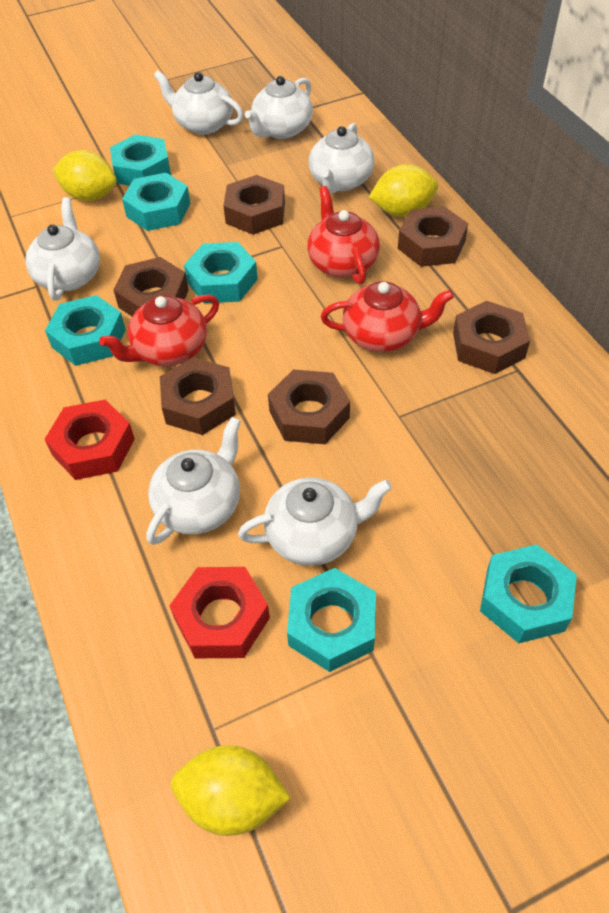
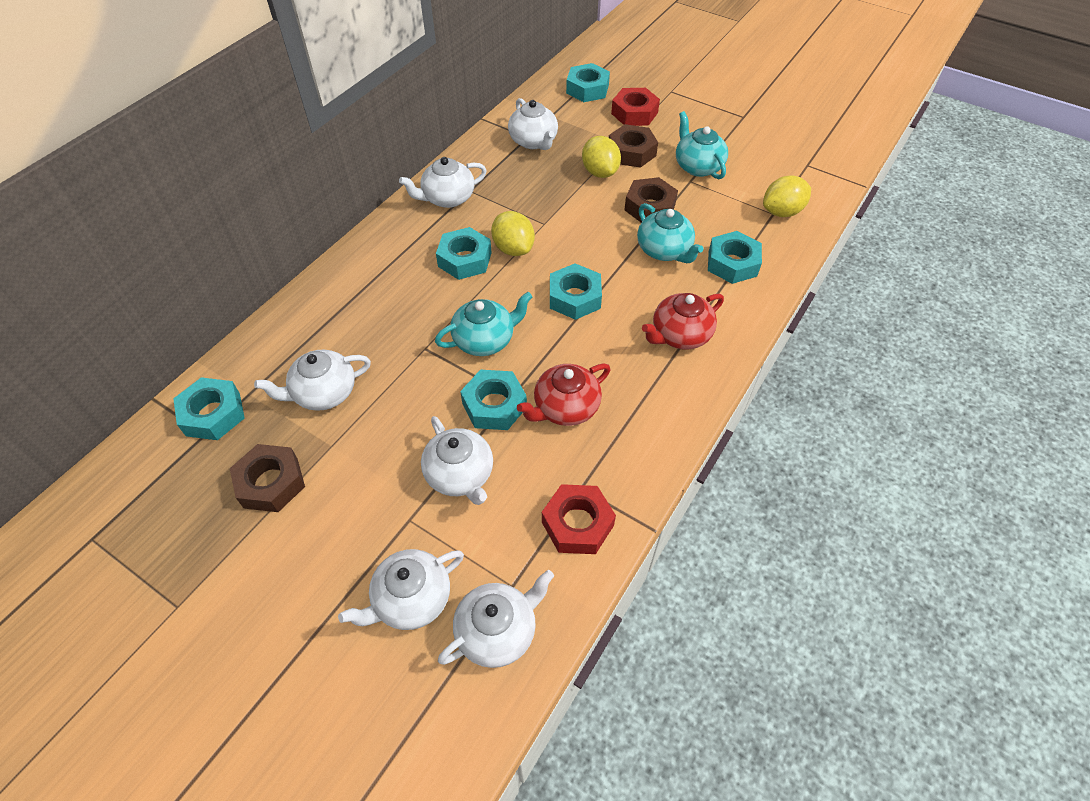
brown nut: [114,257,189,316] [160,357,236,435] [223,175,285,235] [268,369,350,444] [398,206,468,267] [453,301,530,374] = 6 -> [230,444,305,512] [609,124,658,168] [624,177,678,222] = 3
red teapot: [99,295,219,366] [307,186,380,285] [321,281,454,352] = 3 -> [517,363,610,426] [642,293,724,349] = 2
turquoise teapot: none = 0 -> [435,292,533,356] [637,203,704,263] [676,111,728,179] = 3

